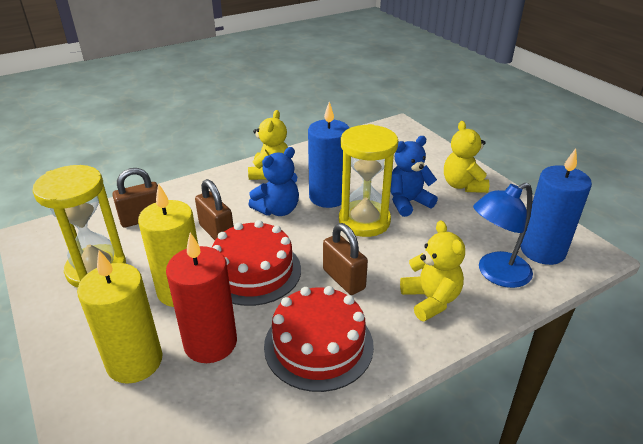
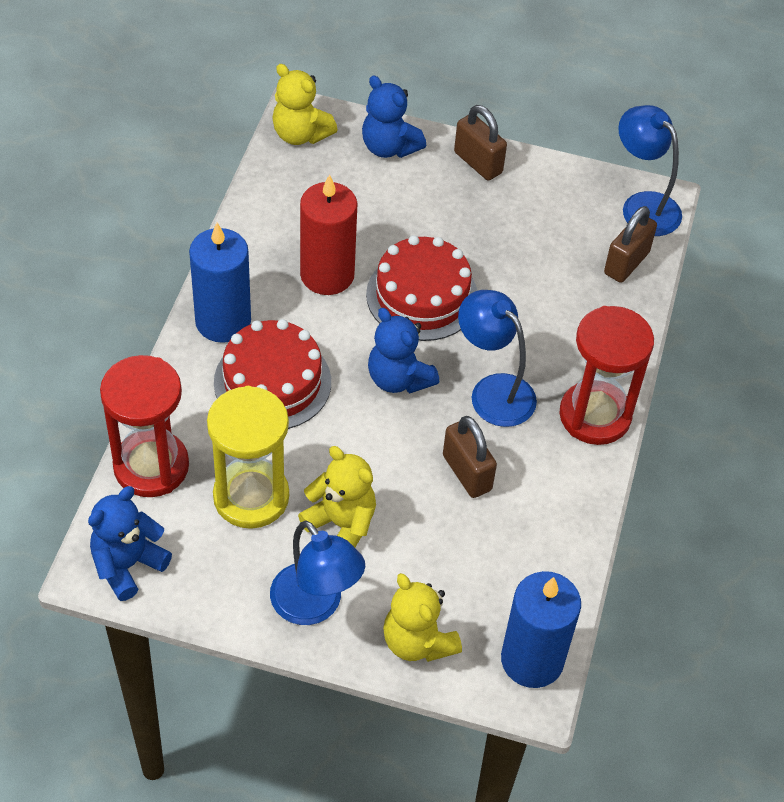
blue lamp: [473,183,533,288] = 1 -> [270,520,365,625] [458,290,537,427] [618,105,682,236] = 3
blue teddy bear: [248,147,299,216] [390,136,438,217] = 2 -> [88,486,172,601] [362,75,426,158] [368,308,439,394] = 3
red hourglass: none = 0 -> [100,355,189,497] [559,306,654,445] = 2
yellow candle: [77,250,163,384] [138,183,198,307] = 2 -> none = 0
yellow hourglass: [33,165,126,288] [339,124,398,237] = 2 -> [207,386,289,529] = 1

